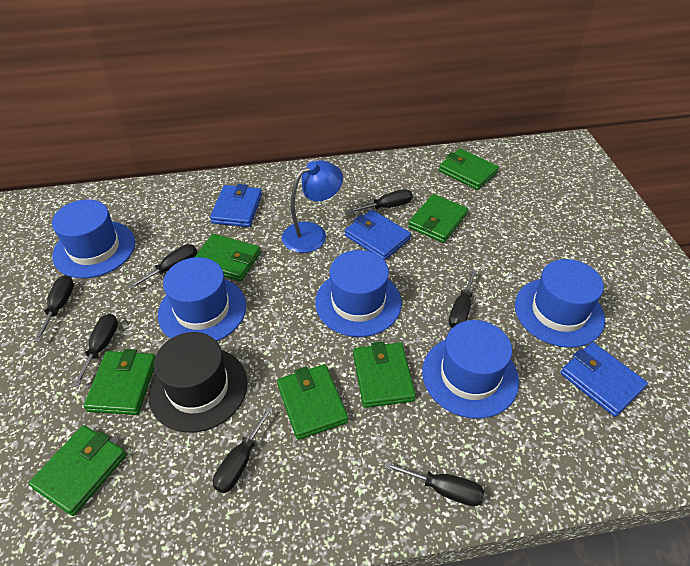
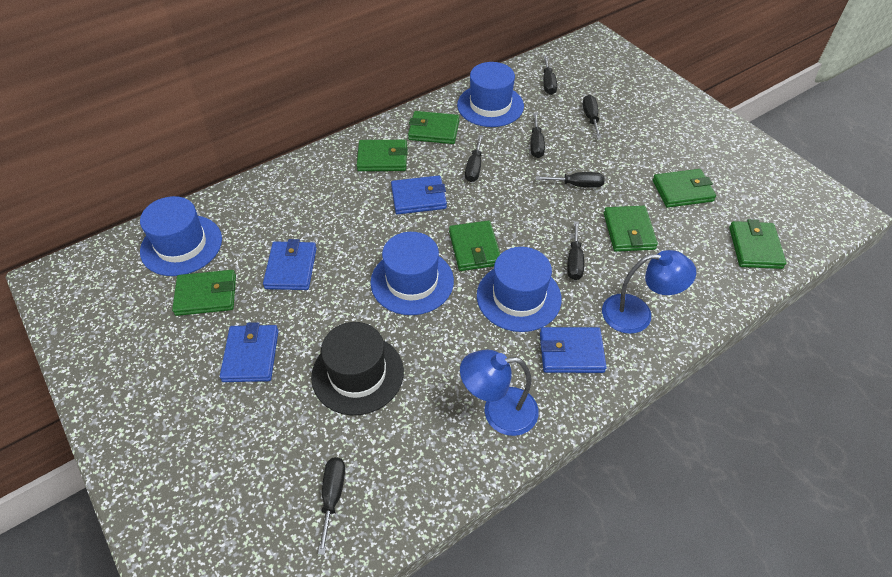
blue hat: [52,199,135,278] [158,257,246,341] [315,250,402,337] [422,320,519,419] [515,259,605,348] = 5 -> [140,196,222,276] [370,232,454,315] [457,62,524,127] [477,247,562,332] = 4
blue lamp: [282,160,343,253] = 1 -> [460,350,539,436] [602,250,696,334] = 2
blue wallet: [210,184,262,227] [345,210,411,260] [560,342,648,417] = 3 -> [220,322,279,382] [263,239,317,290] [391,175,447,214] [540,327,607,373] = 4

